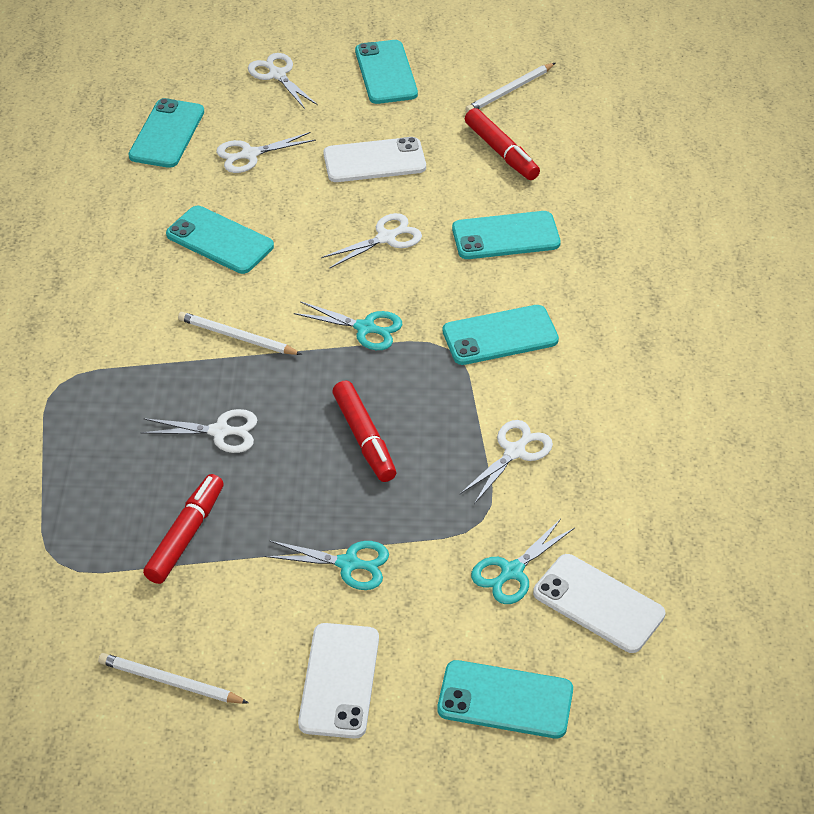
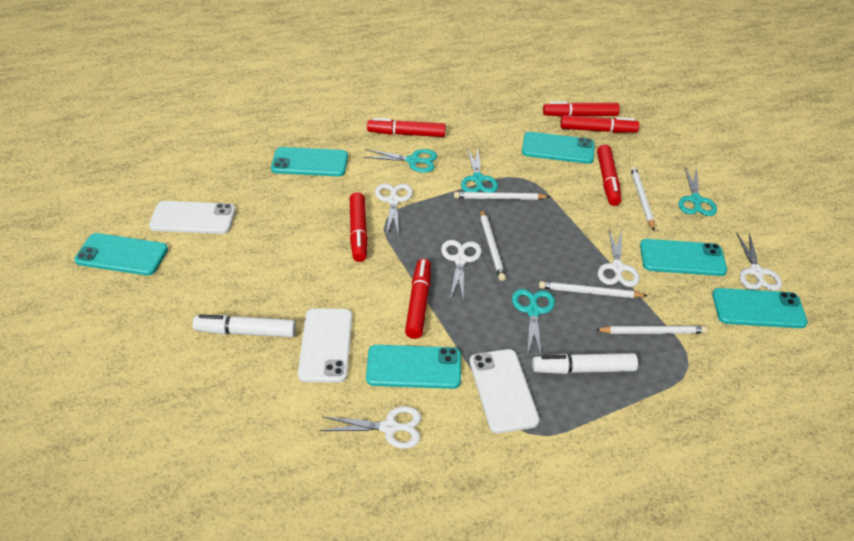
red marker: [143,474,224,584] [332,380,396,482] [465,108,540,180] = 3 -> [350,192,368,262] [367,118,446,137] [405,259,431,339] [543,101,620,117] [560,115,639,133] [597,145,621,206] = 6
turquoise scissors: [265,540,389,590] [294,301,402,350] [471,519,575,604] = 3 -> [363,149,437,173] [461,148,498,192] [512,289,555,356] [678,167,717,216] = 4
white marker: none = 0 -> [193,314,296,337] [532,353,638,374] = 2
white pencil: [98,653,249,704] [178,312,302,355] [466,63,555,112] = 3 -> [454,192,550,200] [481,209,506,281] [539,281,647,298] [596,326,707,334] [631,166,655,231] = 5

